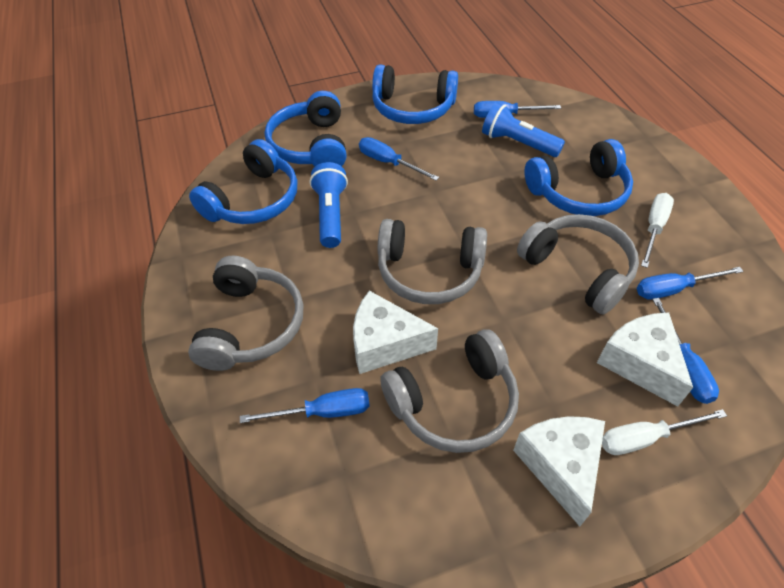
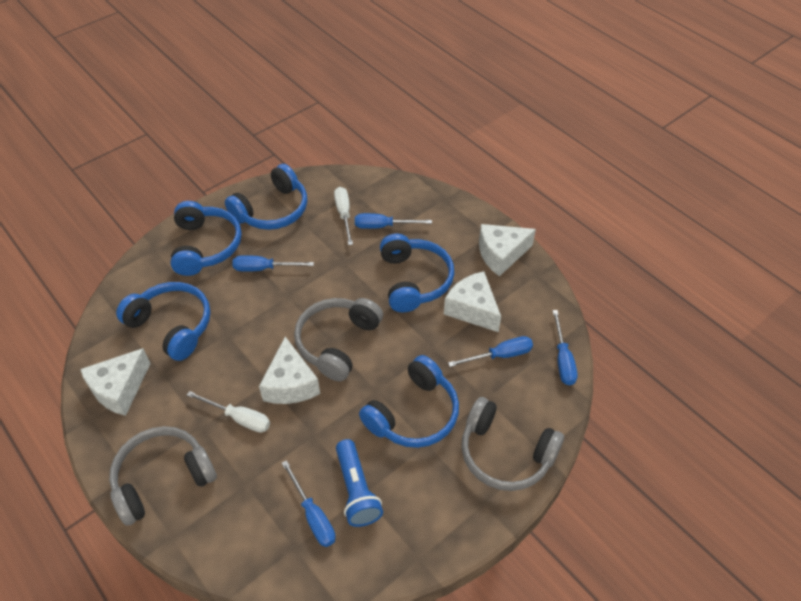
blue flashlight: [310,162,348,248] [482,102,565,157] = 2 -> [336,439,383,527] = 1
blue headphones: [189,139,297,224] [265,91,347,167] [372,64,458,124] [524,139,633,216] = 4 -> [116,282,211,361] [170,201,242,276] [225,164,307,230] [359,355,459,448] [380,234,454,312] = 5
grey headphones: [188,256,303,371] [378,219,487,304] [380,329,519,453] [517,214,639,315] = 4 -> [109,426,217,526] [294,298,383,381] [461,397,564,491] = 3
white cheese: [353,291,438,374] [513,416,605,526] [597,313,693,407] = 3 -> [80,348,151,416] [259,337,320,404] [444,271,501,332] [479,224,536,277] = 4

